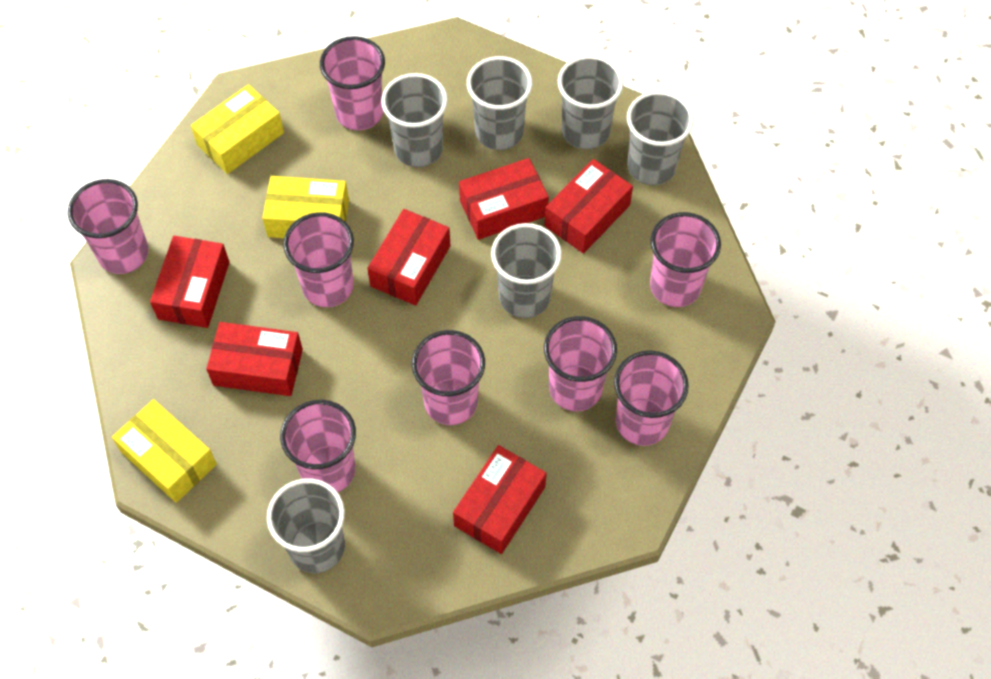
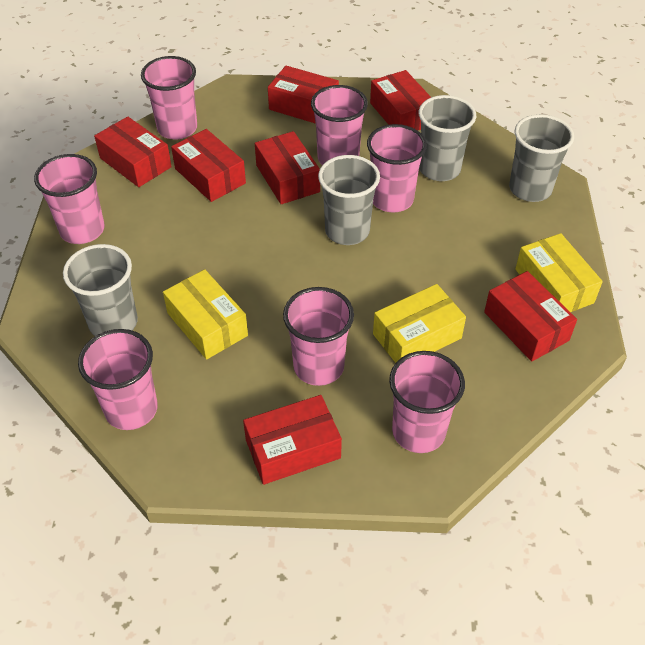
grey cup: [267,478,345,573] [381,73,448,167] [467,56,532,150] [491,223,562,318] [558,55,624,149] [627,91,694,185] = 6 -> [63,244,138,336] [318,155,380,245] [419,95,476,181] [509,114,574,202] = 4
pink cup: [68,179,149,274] [280,400,356,492] [283,212,354,307] [320,36,385,130] [412,330,485,425] [544,316,617,411] [614,350,689,446] [650,212,721,307] = 8 -> [34,154,105,244] [78,329,158,430] [141,56,197,139] [283,287,354,386] [311,85,368,165] [367,124,427,213] [389,351,465,453] = 7
red box: [150,236,229,328] [206,322,303,396] [367,209,450,306] [453,445,547,554] [459,158,549,240] [544,159,633,254] = 6 -> [94,116,172,187] [171,129,246,202] [243,395,342,485] [255,131,320,204] [268,66,339,124] [370,70,431,130] [484,271,577,362] = 7

